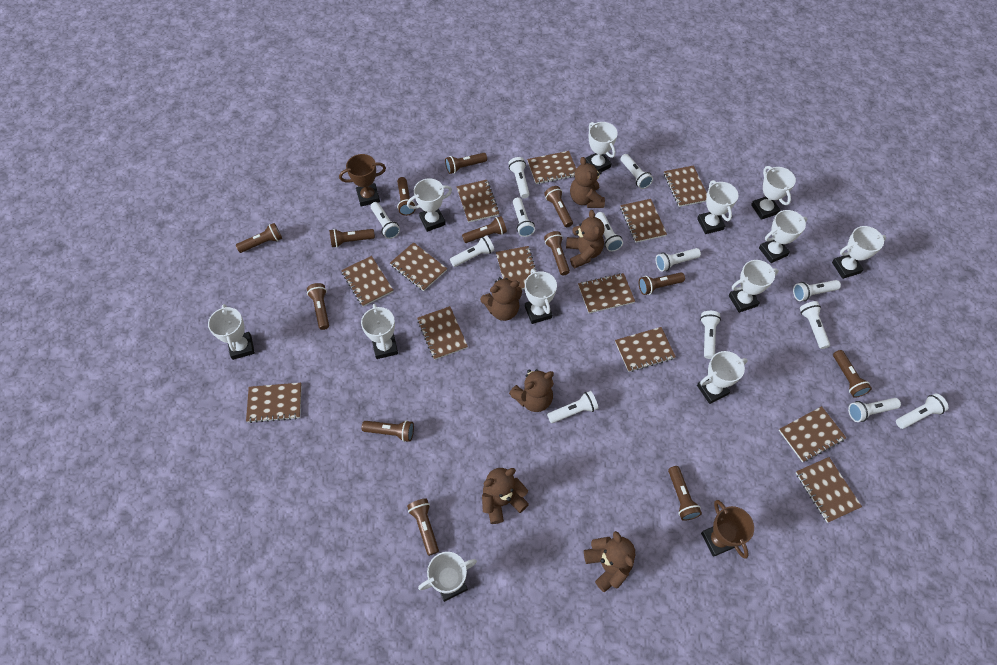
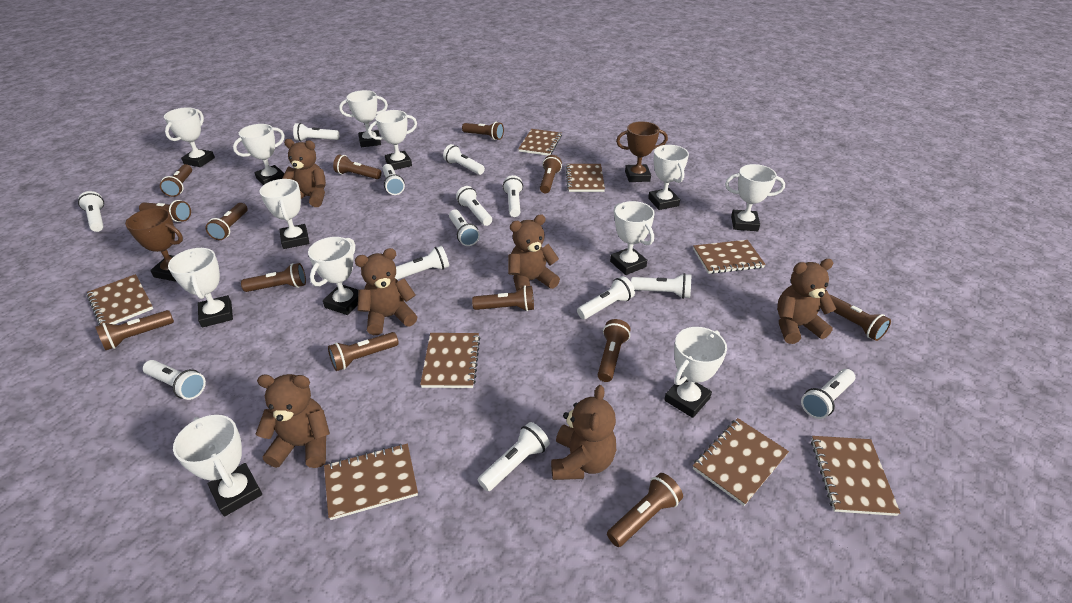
brown notebook: [246,383,302,423] [341,256,393,307] [390,242,447,291] [417,306,468,360] [456,180,500,223] [496,246,537,289] [527,151,576,184] [578,273,635,313] [615,327,676,372] [620,199,667,243] [664,166,707,207] [779,406,846,462] [796,457,862,523] = 13 -> [87,274,153,325] [324,444,418,520] [420,333,480,388] [518,129,562,156] [566,164,605,192] [693,240,766,274] [693,418,789,506] [811,436,900,516] = 8

